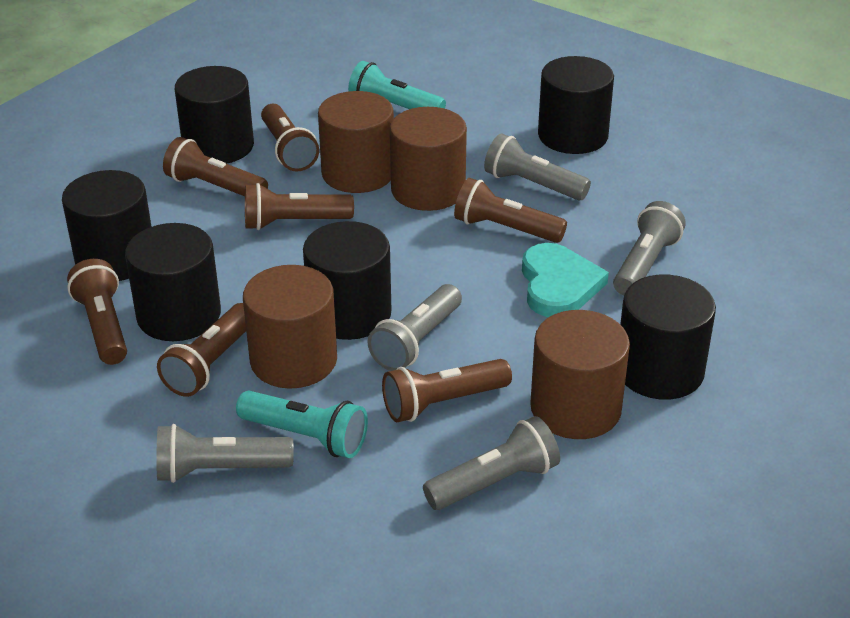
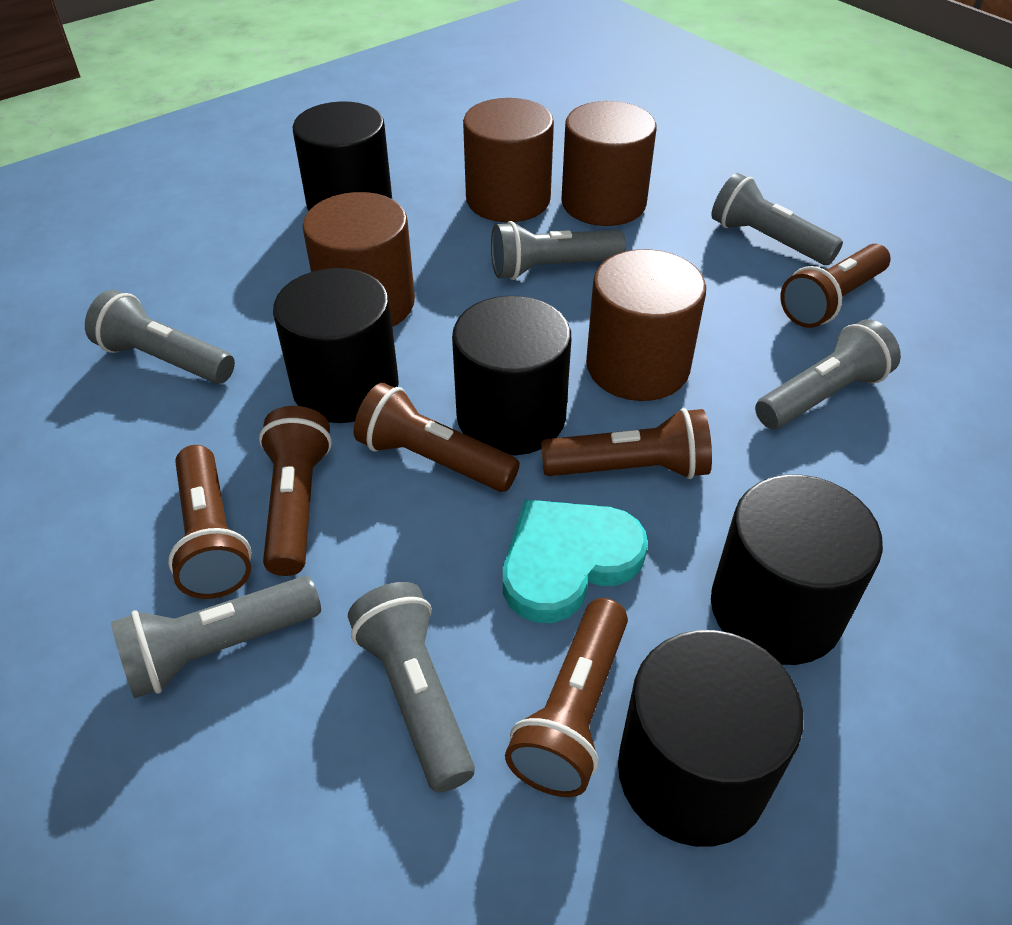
black cylinder: [62,170,152,281] [125,223,221,341] [175,66,254,164] [303,221,391,340] [538,56,614,154] [620,275,716,400] = 6 -> [273,268,399,423] [293,101,392,211] [452,296,571,455] [618,630,803,847] [711,474,883,665] = 5
brown flashlight: [67,259,127,365] [157,303,246,397] [163,137,268,196] [245,183,354,230] [261,104,319,172] [382,359,512,422] [454,178,567,243] = 7 -> [168,445,252,599] [259,406,332,576] [354,383,520,492] [505,598,628,797] [541,408,712,479] [780,244,891,328] = 6
grey flashlight: [156,424,294,483] [367,284,462,371] [423,416,560,510] [484,134,591,200] [613,201,686,296] = 5 -> [85,290,235,384] [111,576,321,698] [348,582,475,793] [491,221,626,280] [711,173,843,265] [755,319,901,429] = 6
turquoise flashlight: [236,391,368,458] [348,61,446,109] = 2 -> none = 0

